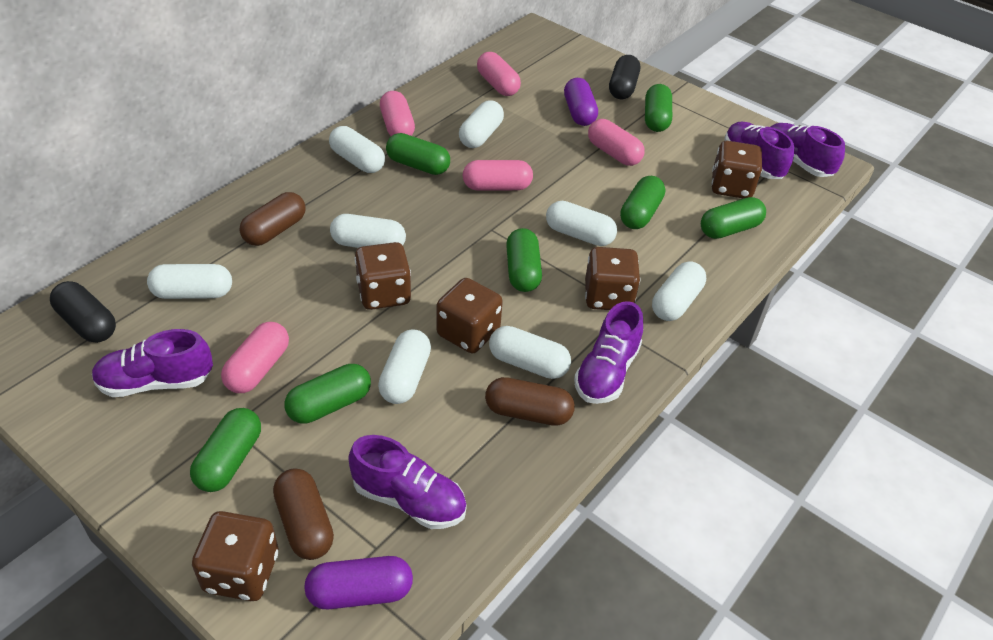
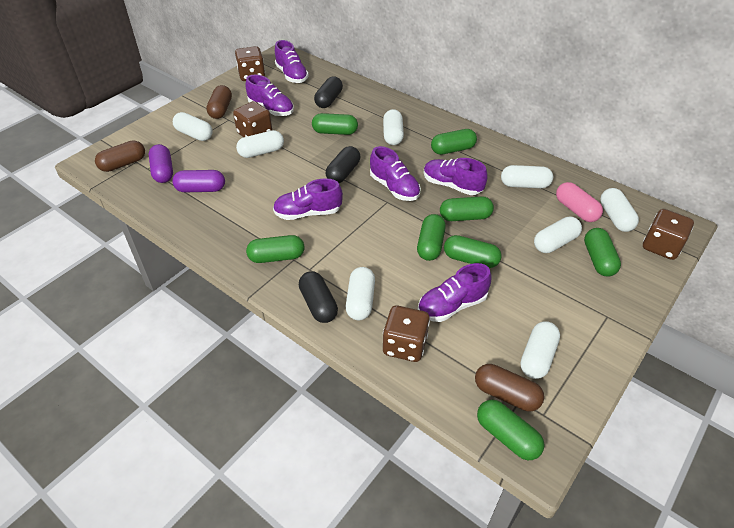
black capsule: [50,281,116,343] [609,55,640,99] = 2 -> [299,271,338,323] [314,77,343,108] [326,146,360,183] = 3
brown dice: [192,511,278,601] [355,242,411,310] [436,278,503,353] [585,247,640,310] [711,141,762,199] = 5 -> [233,101,272,137] [235,46,265,81] [383,305,430,362] [643,209,694,260] = 4
green capsule: [190,408,261,492] [284,364,371,424] [386,133,450,175] [506,228,542,292] [620,176,665,229] [645,84,672,132] [701,197,766,239] = 7 -> [246,235,304,263] [312,113,358,135] [417,214,446,261] [431,129,477,155] [440,196,494,221] [444,235,502,268] [477,399,544,460] [584,228,621,277] = 8
pink capsule: [221,322,289,393] [380,91,415,136] [463,160,533,191] [477,52,521,96] [588,119,645,166] = 5 -> [556,182,603,222] = 1
purple shoe: [92,329,213,397] [348,435,467,529] [574,301,643,404] [725,122,794,179] [771,123,845,177] = 5 -> [245,75,294,116] [273,178,343,220] [275,40,309,83] [370,146,421,201] [418,263,491,322] [424,158,488,195] = 6

